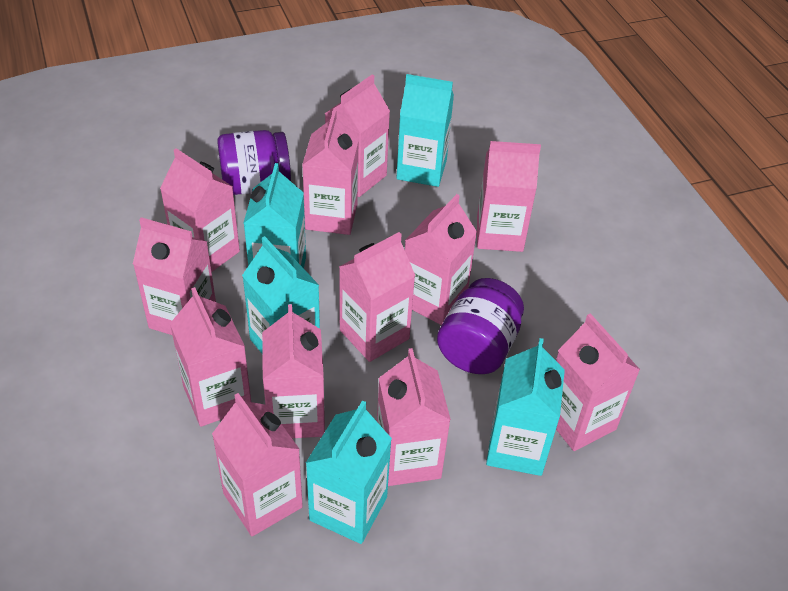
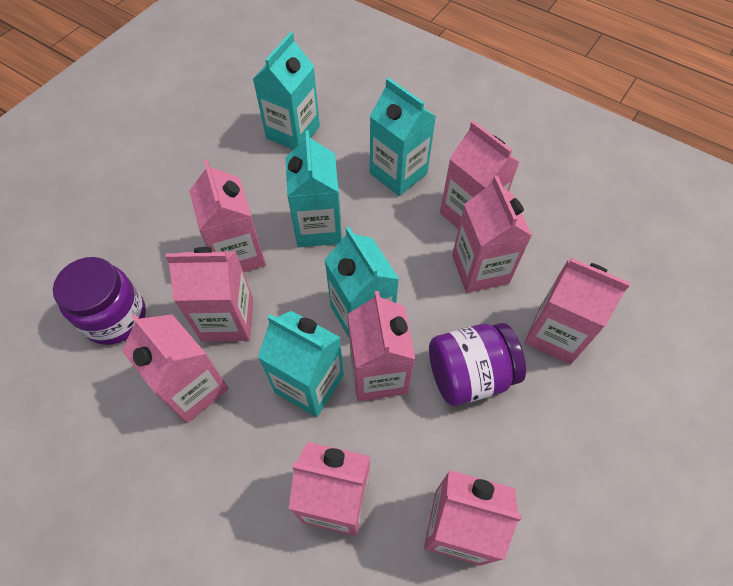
pink carton: [133,217,216,335] [160,148,240,272] [170,287,251,427] [212,393,303,536] [262,304,325,438] [302,110,359,235] [325,75,390,197] [339,232,415,362] [377,348,451,486] [405,194,477,325] [477,141,541,252] [556,313,640,451] = 12 -> [122,313,229,423] [165,247,253,342] [189,160,266,272] [289,442,370,536] [348,291,415,401] [424,470,522,566] [440,121,519,229] [452,175,532,293] [524,258,631,365] = 9

